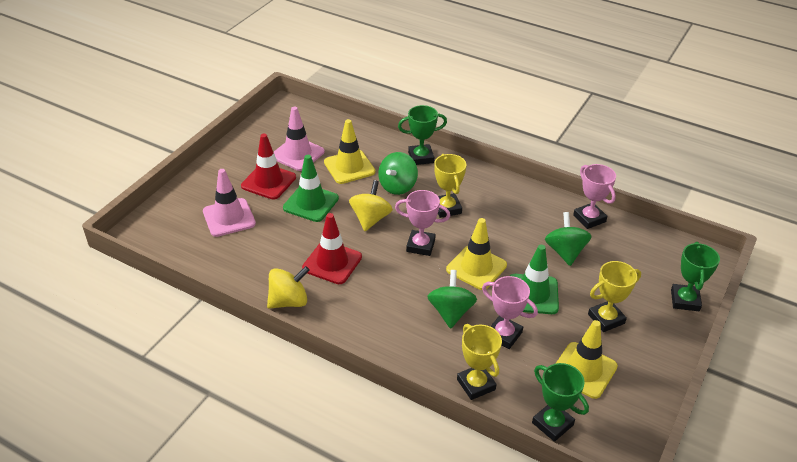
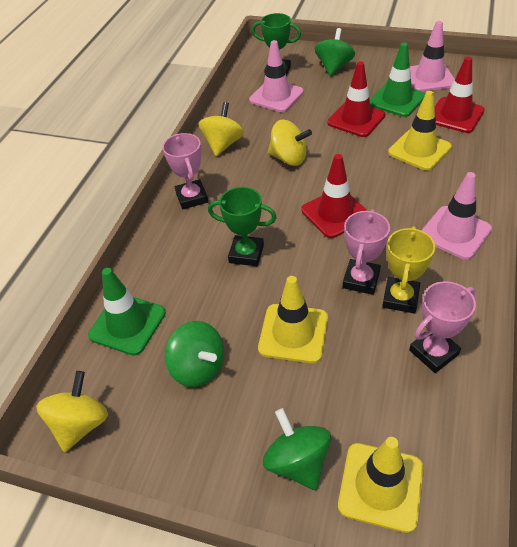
green trophy: [398,105,447,165] [532,363,589,442] [671,242,720,311] = 3 -> [208,187,277,266] [252,13,301,76] = 2
pink traffic cone: [203,169,256,237] [274,107,325,171] = 2 -> [249,40,304,112] [410,21,455,92] [421,172,492,260] = 3
red traffic cone: [241,134,296,200] [302,213,362,284] = 2 -> [301,154,368,238] [327,61,385,137] [435,57,485,133] = 3
yellow spinning top: [267,266,310,309] [349,180,393,231] = 2 -> [36,371,108,452] [198,102,244,156] [268,120,312,166] = 3
yellow trophy: [434,154,466,218] [457,324,502,400] [588,261,641,332] = 3 -> [382,226,435,313] = 1

